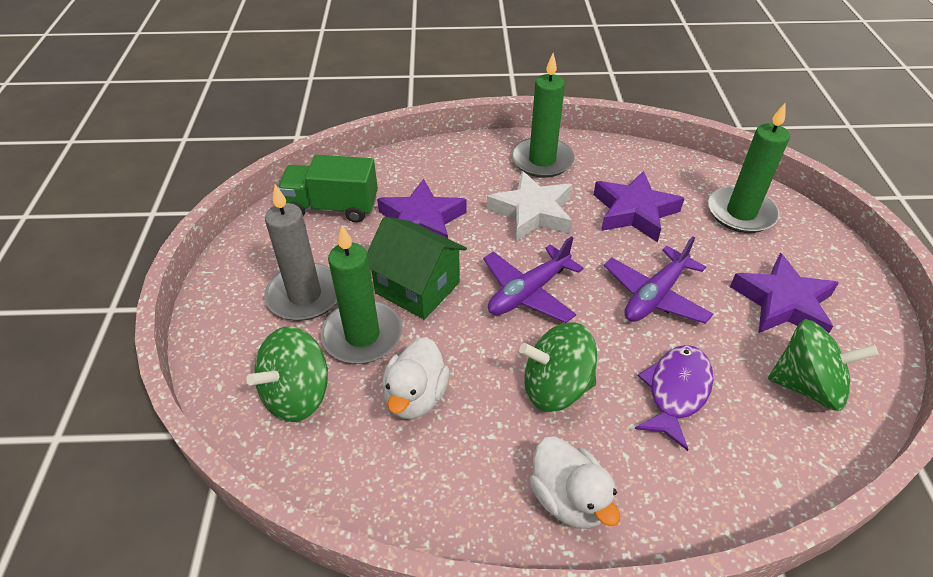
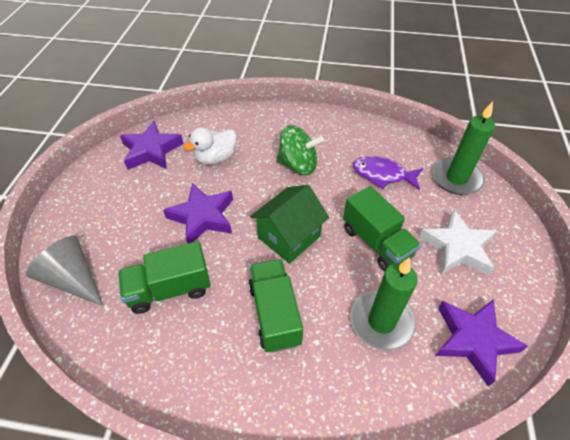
green candle: [321,225,402,364] [511,53,575,178] [708,103,790,233] = 3 -> [350,257,418,351] [433,102,495,195] = 2
green spinning top: [246,327,328,422] [519,322,597,412] [768,319,879,411] = 3 -> [276,125,324,175] = 1
green truck: [278,155,378,223] = 1 -> [118,241,211,314] [248,259,303,353] [343,186,421,271] = 3
grey candle: [264,184,337,321] = 1 -> none = 0
grey cone: none = 0 -> [26,236,103,306] = 1
purple plane: [483,236,584,323] [604,236,713,324] = 2 -> none = 0
white duck: [382,337,449,419] [530,436,620,529] = 2 -> [183,127,236,165] = 1

